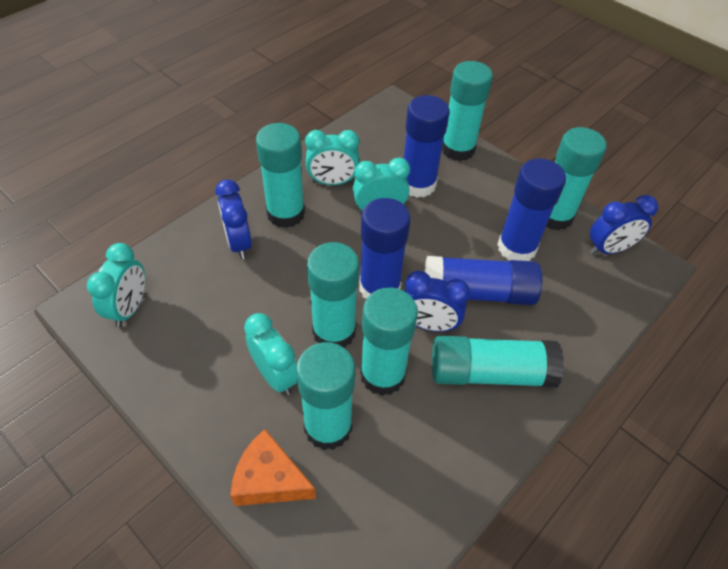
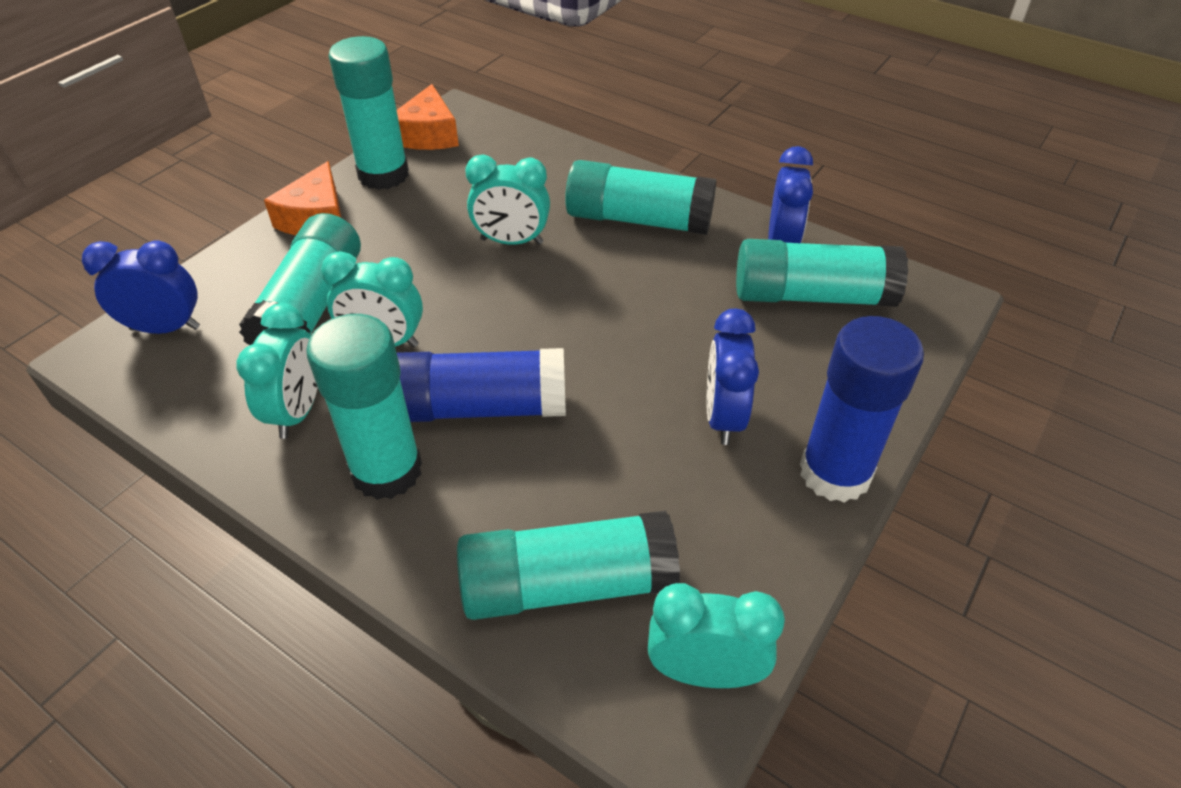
blue glue stick: [359,198,410,299] [404,95,450,198] [424,256,542,305] [497,158,566,261] = 4 -> [397,348,566,422] [800,316,924,503] = 2
orange cheese: [230,429,316,506] = 1 -> [264,161,341,235] [397,84,459,150] = 2
turquoise glue stick: [256,123,305,228] [296,342,355,450] [307,242,359,348] [360,287,418,396] [432,336,564,388] [442,61,493,161] [546,127,607,231] = 7 -> [239,213,361,345] [306,314,422,500] [329,36,409,190] [457,511,680,620] [565,160,717,235] [736,239,908,307] = 6

